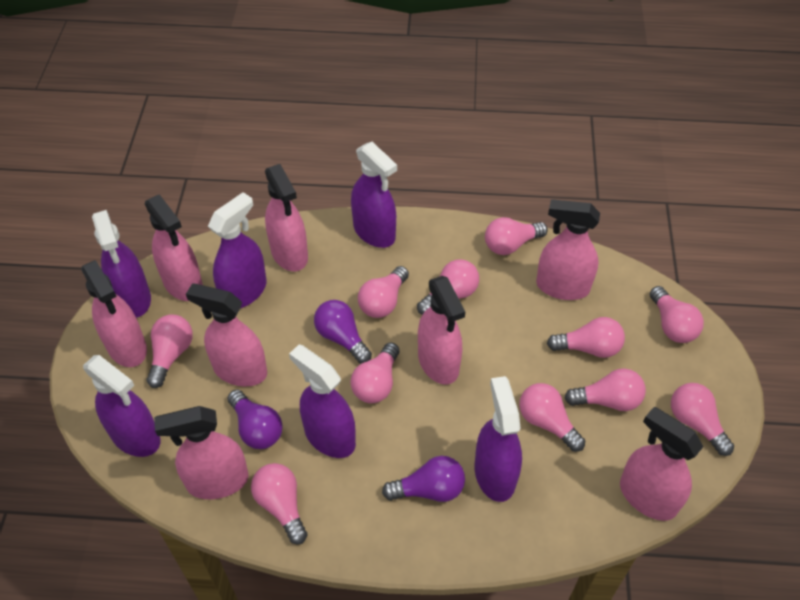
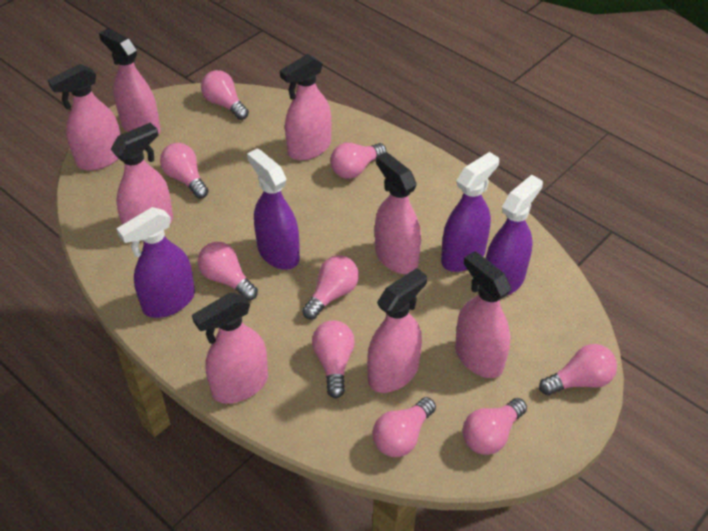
pink light bulb: [147,315,193,388] [251,463,307,544] [350,342,400,403] [358,266,409,318] [417,259,479,315] [485,217,548,255] [519,383,585,452] [547,317,625,358] [564,368,646,411] [650,286,704,343] [671,383,734,456] = 11 -> [160,143,209,199] [198,242,258,300] [201,70,249,120] [302,255,359,319] [312,321,355,398] [331,143,386,179] [372,397,436,457] [463,398,527,455] [539,344,617,396] = 9
purple light bulb: [228,389,283,449] [314,300,372,364] [382,456,465,502] = 3 -> none = 0
purple spray bottle: [83,355,161,457] [92,210,151,318] [208,192,267,308] [289,344,356,458] [351,142,397,248] [475,376,522,502] = 6 -> [116,207,195,318] [247,148,300,270] [441,152,499,272] [485,175,543,296] = 4

